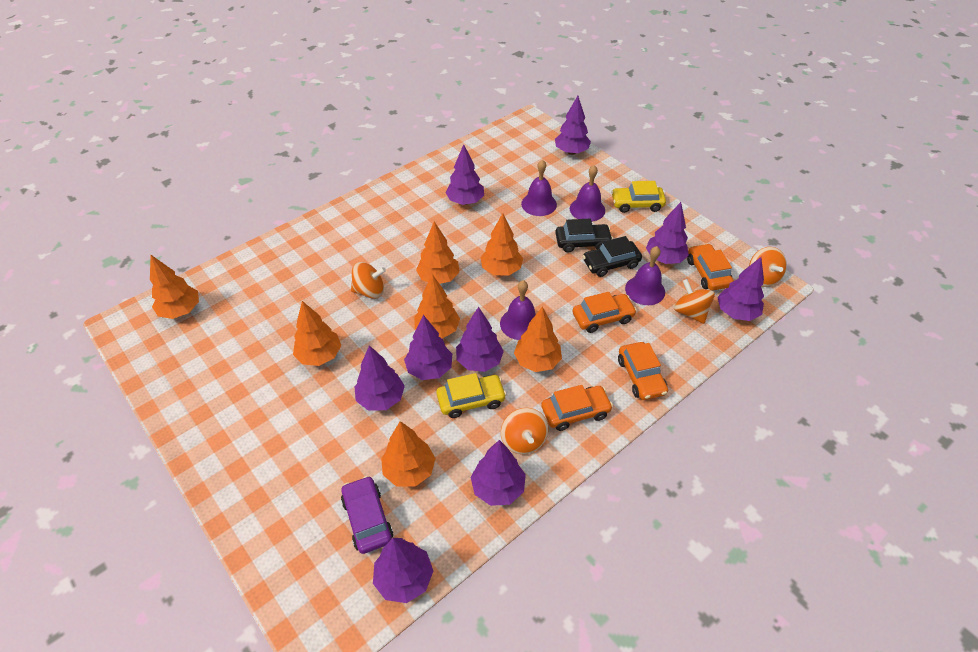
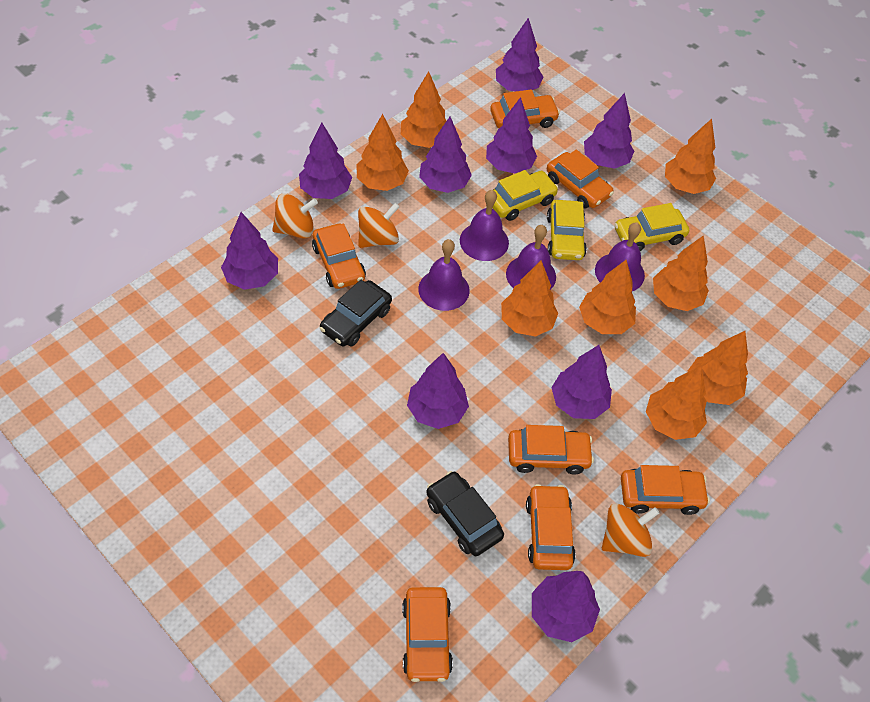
orange car: [541,385,613,431] [573,292,637,333] [618,342,668,400] [687,243,734,291] = 4 -> [312,224,366,289] [402,587,453,682] [490,90,560,128] [508,425,594,475] [526,484,576,570] [547,150,614,209] [621,465,710,515] = 7
orange spinning top: [351,262,386,299] [501,408,548,454] [674,279,715,324] [749,247,787,287] = 4 -> [272,194,318,239] [358,203,400,248] [602,503,659,557] = 3
orange tree: [150,255,199,319] [293,301,341,366] [381,421,436,487] [414,274,460,338] [416,222,459,284] [480,213,523,276] [514,307,562,372] = 7 -> [357,114,409,191] [401,71,446,148] [501,261,558,337] [579,260,636,334] [646,365,707,440] [653,235,709,311] [665,119,716,194] [688,331,748,405] = 8
purple car: [341,476,393,554] = 1 -> none = 0
yellow car: [436,373,507,418] [611,181,666,213] = 2 -> [492,170,558,221] [547,200,587,260] [614,203,689,251] = 3

